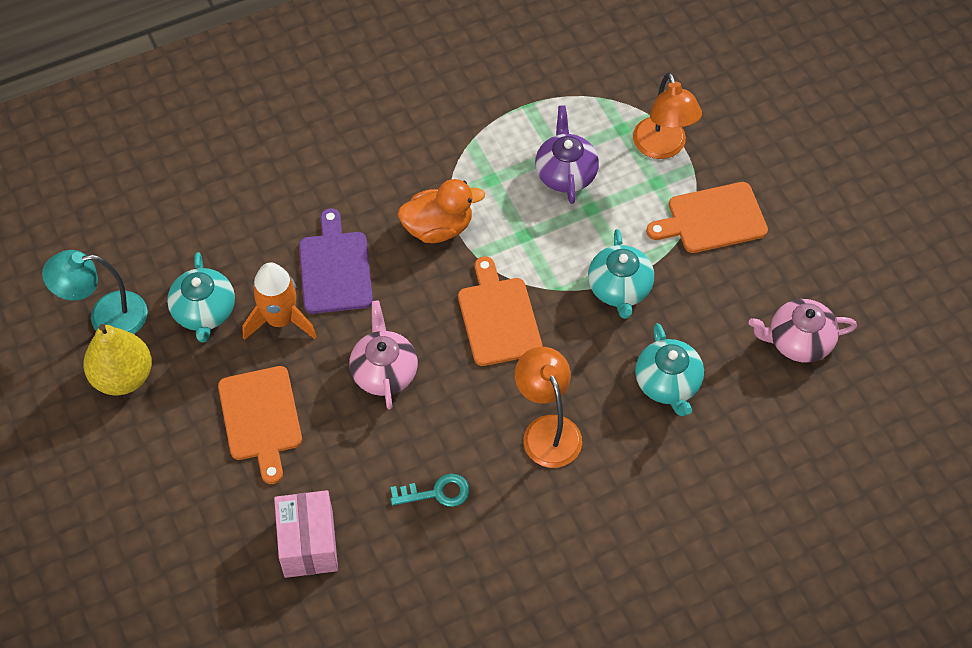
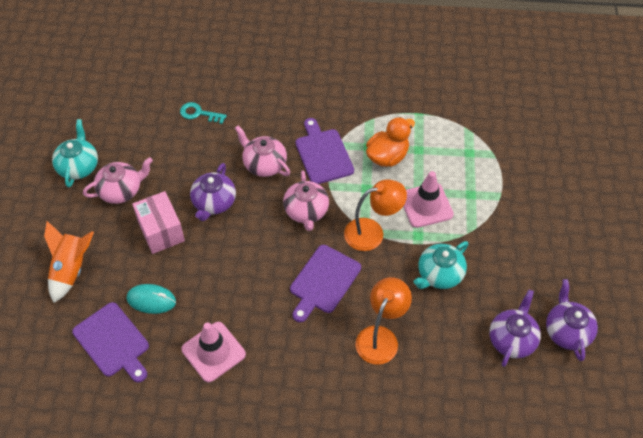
orange cutting board: [218,366,302,484] [458,256,543,366] [646,182,768,253] = 3 -> none = 0
pink teapot: [349,300,418,410] [749,299,857,363] = 2 -> [83,157,153,204] [235,125,290,177] [283,170,329,231] = 3
pink traffic cone: none = 0 -> [181,322,246,382] [403,171,454,228] = 2
purple cutting board: [299,208,373,314] = 1 -> [72,302,149,382] [290,245,361,322] [295,118,354,184] = 3
purple teapot: [535,105,599,204] = 1 -> [190,163,236,221] [489,290,541,367] [546,279,598,361] = 3
turquoise lamp: [42,250,148,334] = 1 -> none = 0
turquoise mouse: none = 0 -> [127,284,176,314] = 1
turquoise teapot: [167,252,235,343] [588,229,654,319] [635,323,704,416] = 3 -> [52,119,98,187] [414,241,468,289] = 2
yellow pear: [84,324,152,395] = 1 -> none = 0

